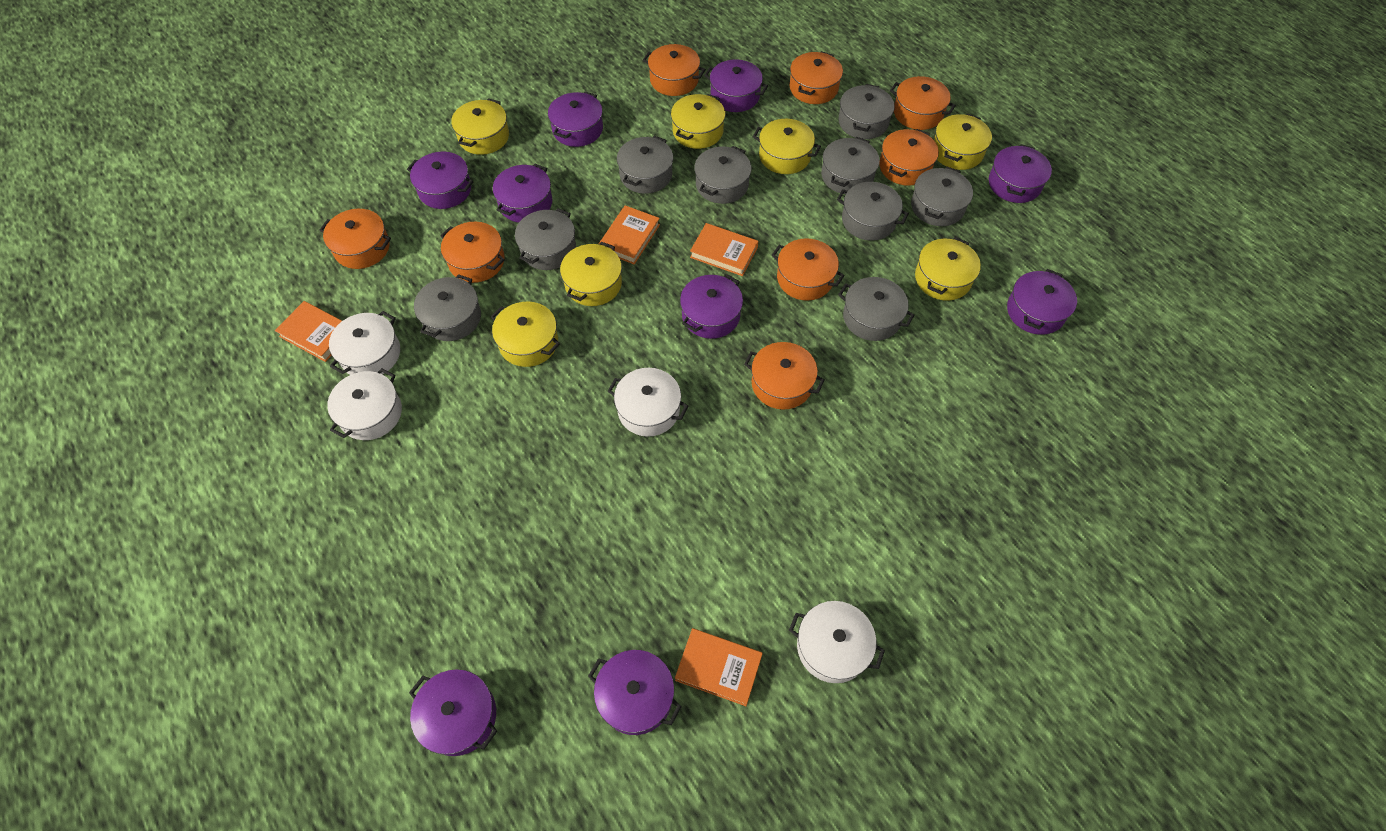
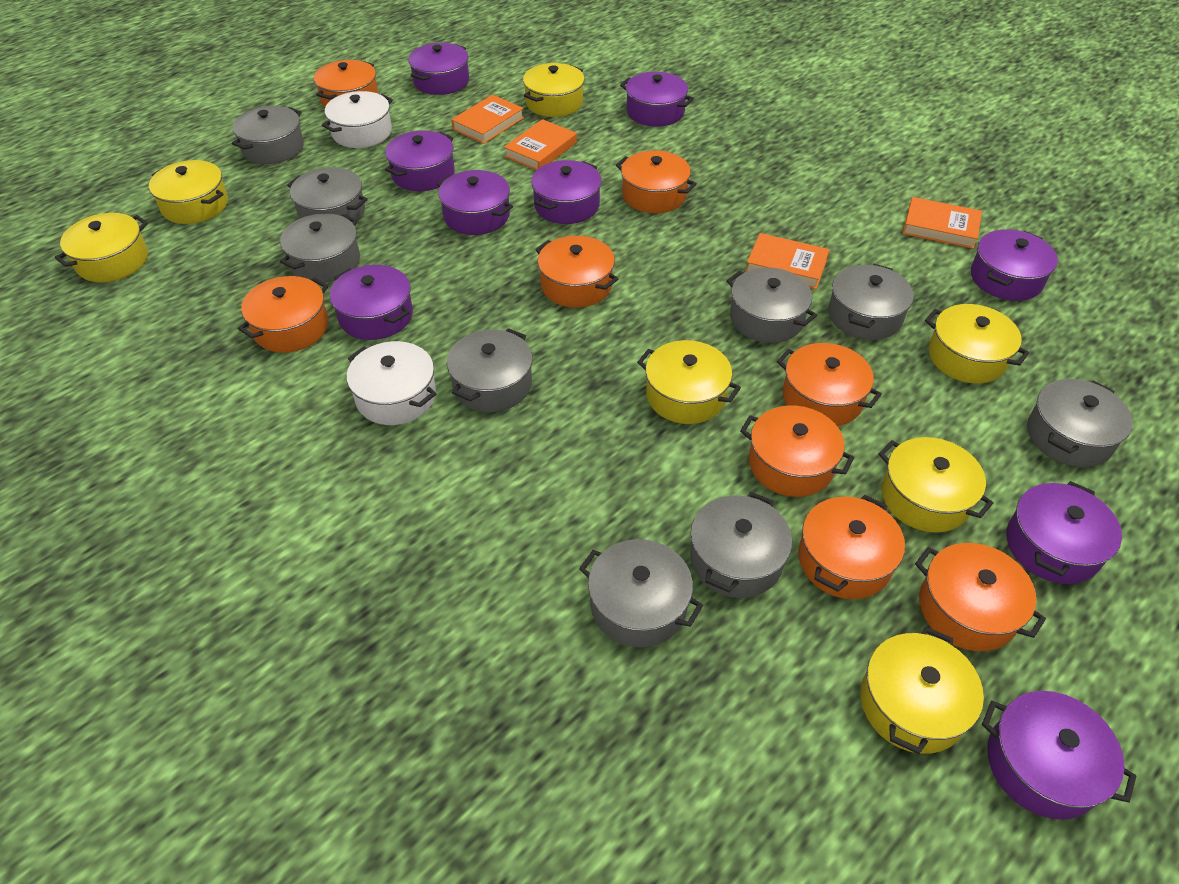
white pot: [327,368,402,440] [329,311,400,375] [608,368,688,437] [789,601,885,683] = 4 -> [322,91,393,148] [347,341,436,425] = 2

